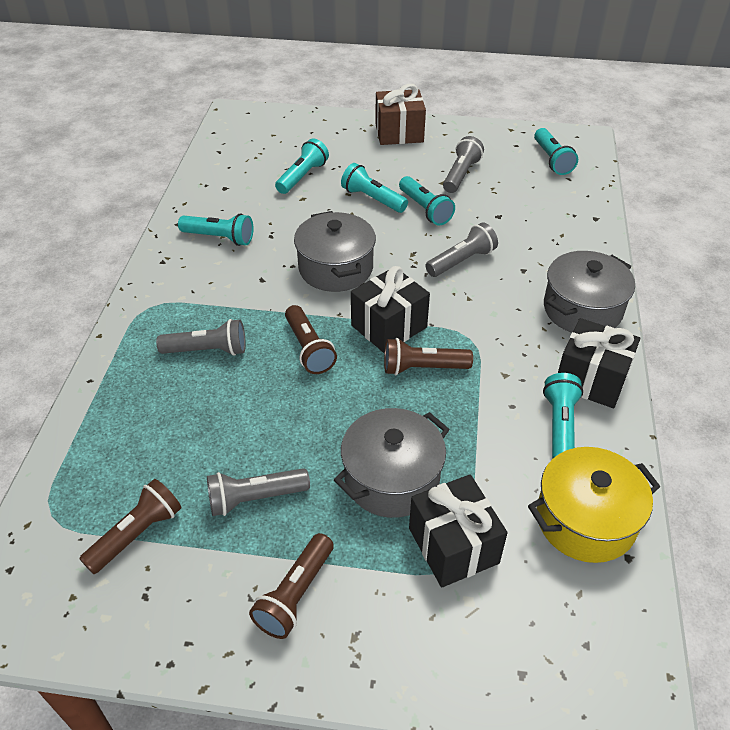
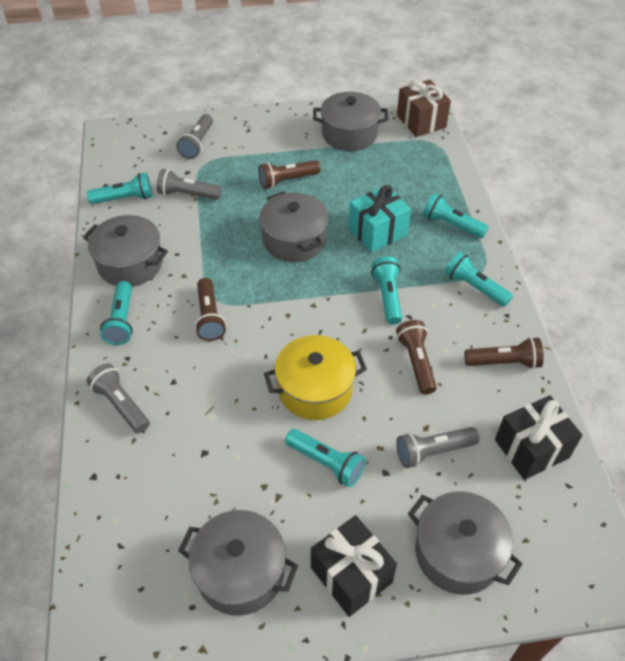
black gift: [351,266,430,353] [409,474,508,588] [558,318,640,408] = 3 -> [311,515,397,617] [495,395,582,480] = 2
grey pot: [294,211,376,292] [334,408,450,518] [544,251,635,333] = 3 -> [83,215,168,287] [178,510,298,616] [259,191,328,262] [313,92,388,151] [408,492,522,595] = 5
turquoise gift: none = 0 -> [349,185,411,253] = 1

